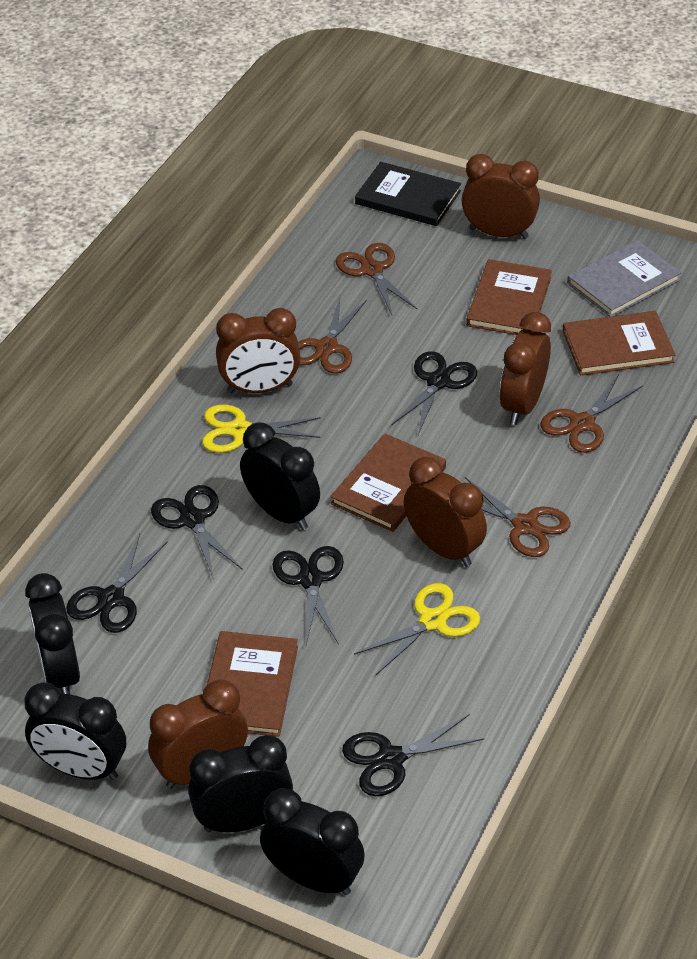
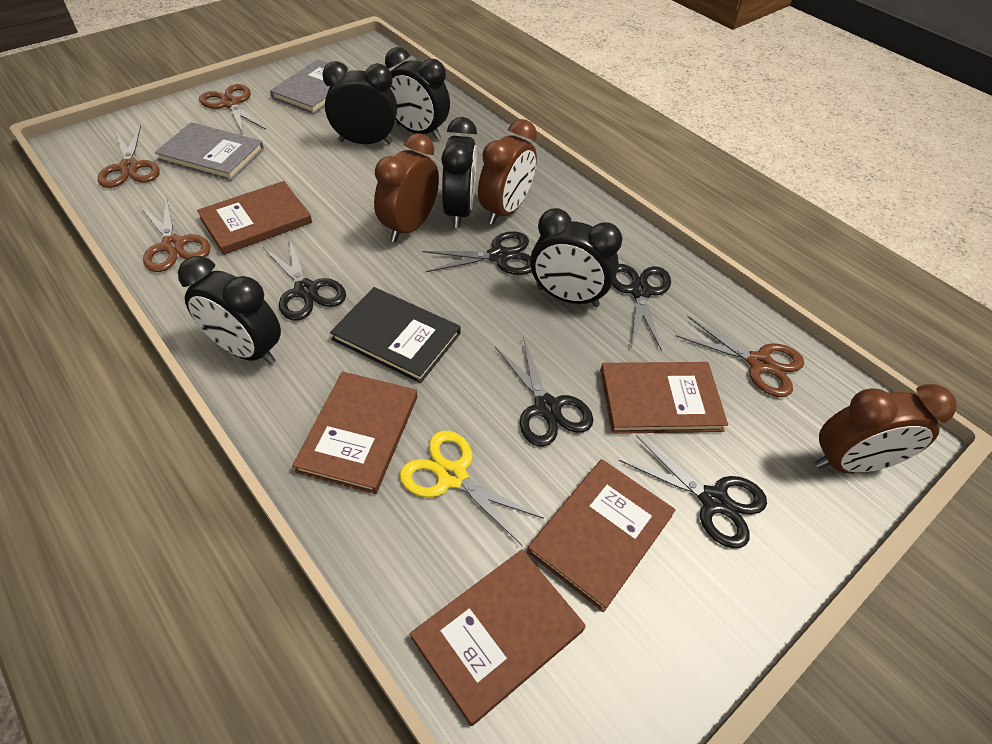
brown book: [207,631,298,737] [330,433,446,532] [466,259,552,335] [563,311,675,375] = 4 -> [197,181,312,255] [292,371,417,494] [410,549,586,726] [527,459,676,612] [600,362,728,434] = 5
brown clock: [148,679,248,788] [216,308,301,393] [404,457,487,567] [462,154,540,239] [500,312,551,425] = 5 -> [374,133,439,242] [478,119,537,225] [815,384,957,473] = 3
grey book: [567,240,681,317] = 1 -> [155,122,264,181] [270,59,351,114] = 2
yellow scissors: [202,405,321,453] [354,583,480,676] = 2 -> [399,431,544,546] = 1

